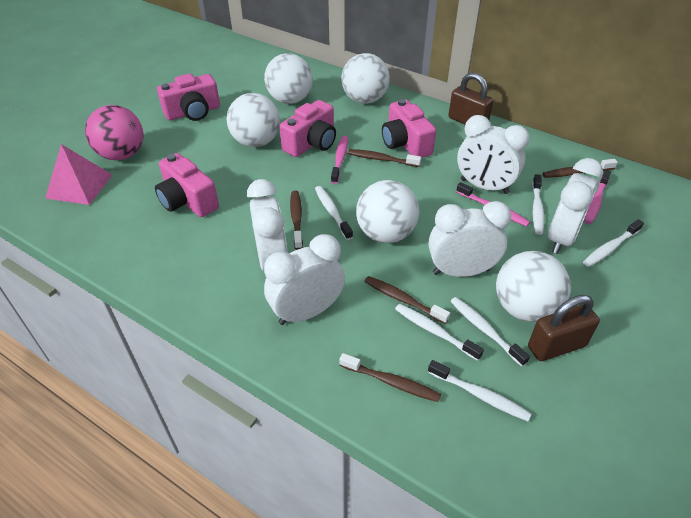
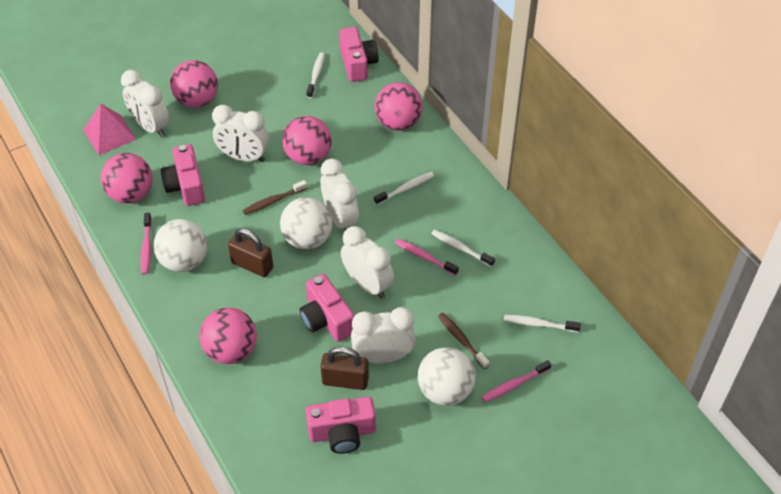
brown toothbrush: [290,191,303,250] [339,353,441,402] [348,149,421,167] [364,276,450,324] [542,159,618,178] = 5 -> [243,180,307,215] [438,313,490,369] = 2
pink ball: [85,105,144,160] = 1 -> [101,153,153,203] [170,60,218,108] [200,308,257,364] [282,116,332,165] [375,82,423,131] = 5
white ball: [227,93,280,147] [264,53,313,104] [341,53,390,104] [356,180,419,243] [496,251,571,322] = 5 -> [153,219,208,272] [280,197,333,249] [418,347,476,406] = 3
white toothbrush: [315,186,353,240] [395,304,484,361] [428,360,531,421] [450,297,530,366] [532,174,544,235] [583,219,644,267] = 6 -> [307,53,325,98] [374,172,434,205] [431,229,495,267] [504,315,581,332] = 4

